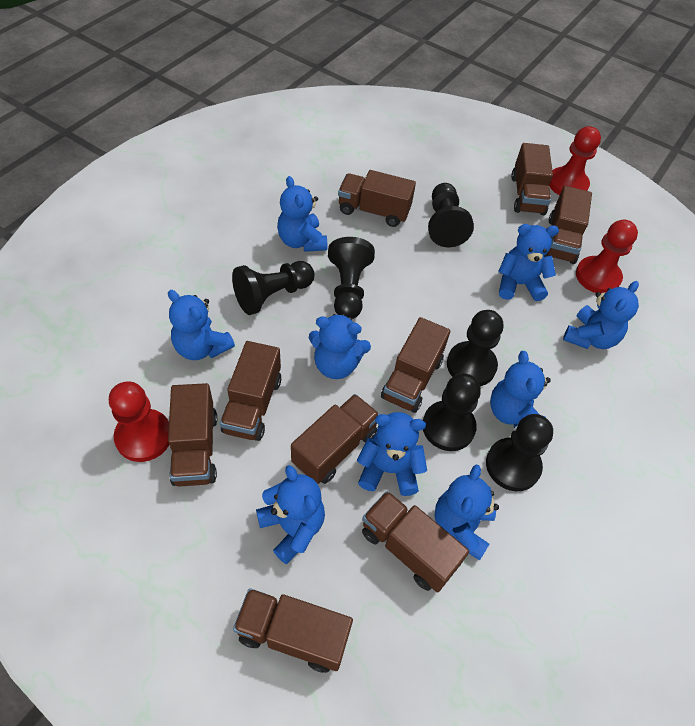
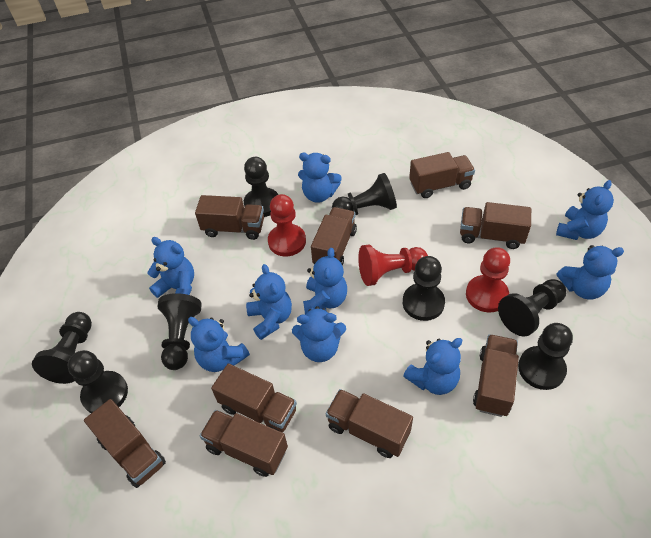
black pawn: [232,261,314,315] [328,237,375,319] [423,373,481,451] [428,183,474,247] [447,310,503,386] [486,414,553,491] = 6 -> [32,312,92,384] [68,350,128,413] [158,293,202,370] [244,157,278,217] [332,173,397,215] [403,256,445,321] [498,279,566,336] [518,323,573,390] = 8

